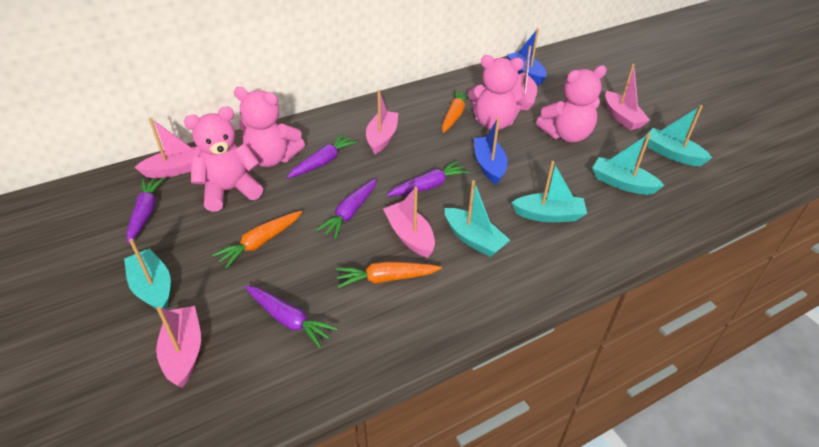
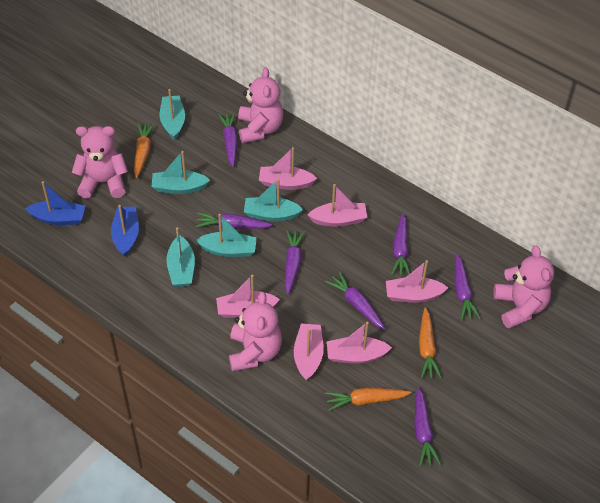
purple carrot: [126,178,165,244] [245,286,338,348] [287,134,358,178] [316,178,377,239] [387,161,469,196] = 5 -> [195,213,273,229] [218,112,238,167] [285,230,305,294] [325,272,385,330] [391,213,410,276] [414,387,441,467] [455,254,481,320] = 7

